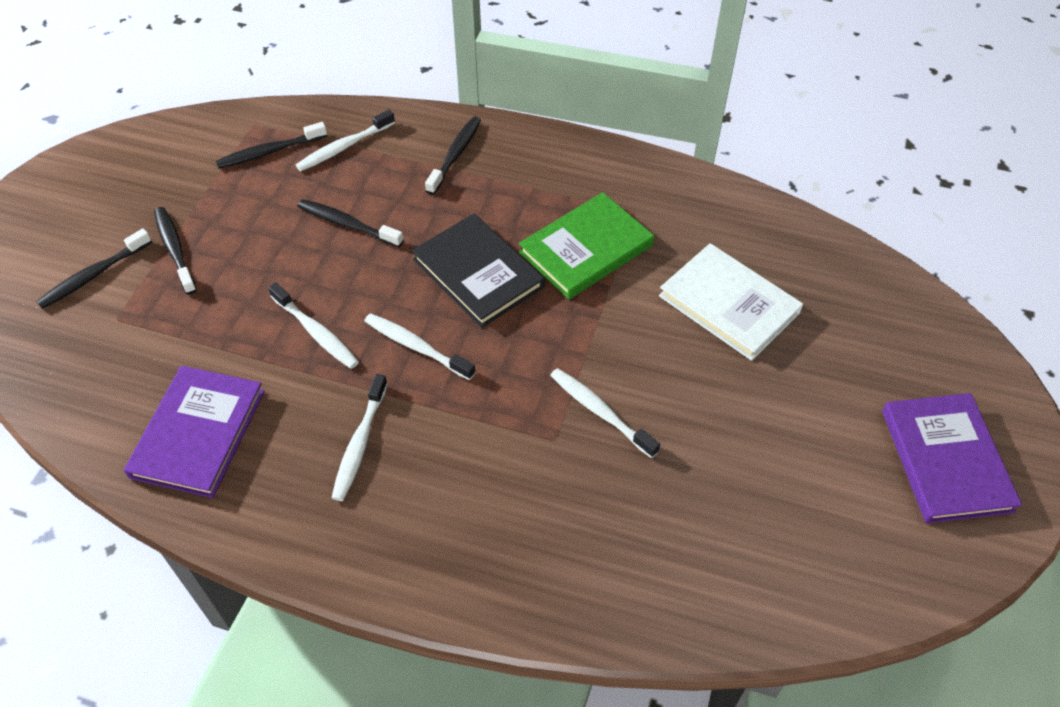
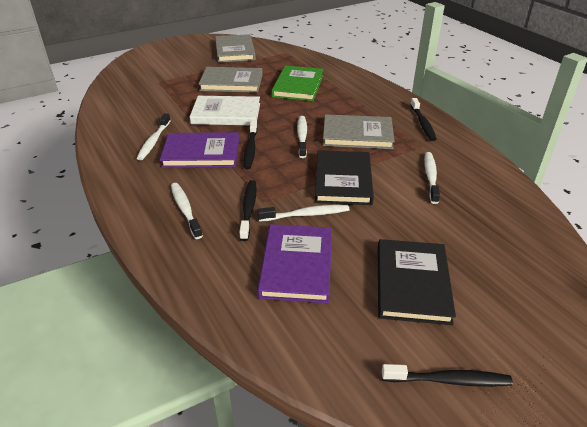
black book: [412,214,545,328] = 1 -> [315,150,374,205] [378,239,456,325] = 2
black toothbrush: [36,228,152,309] [154,207,197,295] [216,122,327,169] [298,199,404,247] [425,116,481,195] = 5 -> [239,180,257,241] [243,120,258,169] [382,364,513,387] [410,98,437,141] = 4
grey book: none = 0 -> [198,67,263,93] [215,34,256,63] [323,114,395,149] = 3

